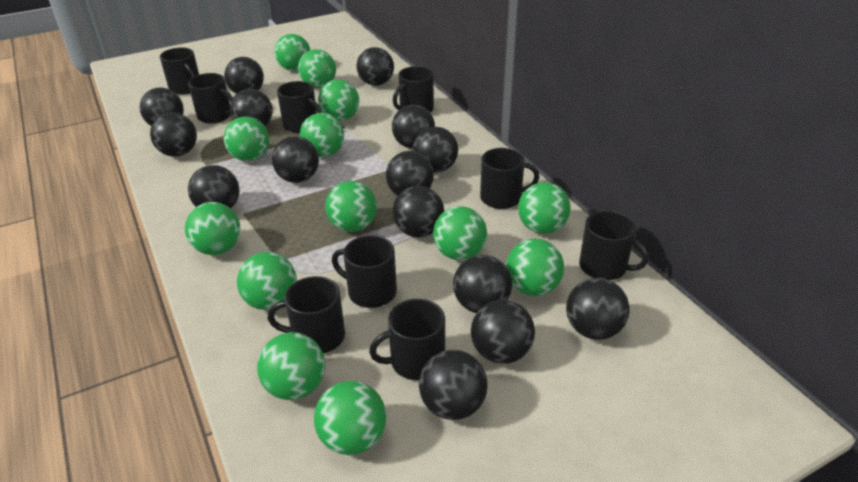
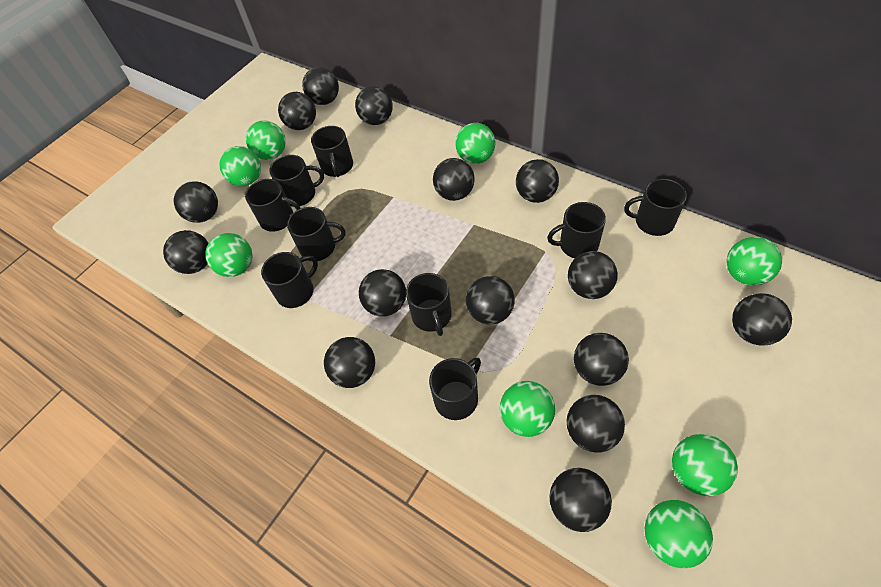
green ball: [185,202,240,255] [224,117,269,161] [237,252,297,310] [257,332,325,400] [274,34,310,71] [298,49,336,88] [300,113,344,157] [314,381,386,455] [318,79,359,121] [325,181,377,232] [433,206,487,260] [506,238,564,296] [518,182,571,234] = 13 -> [205,233,252,277] [219,146,261,186] [246,121,286,160] [455,123,495,164] [500,381,555,437] [645,500,713,568] [672,434,738,496] [726,237,782,286] = 8

